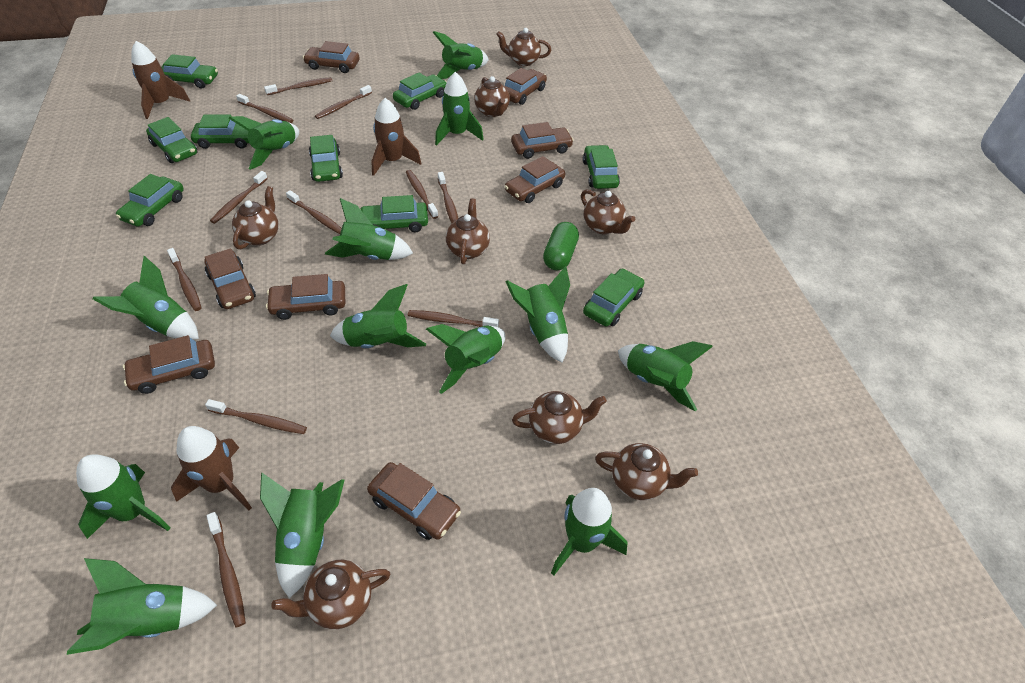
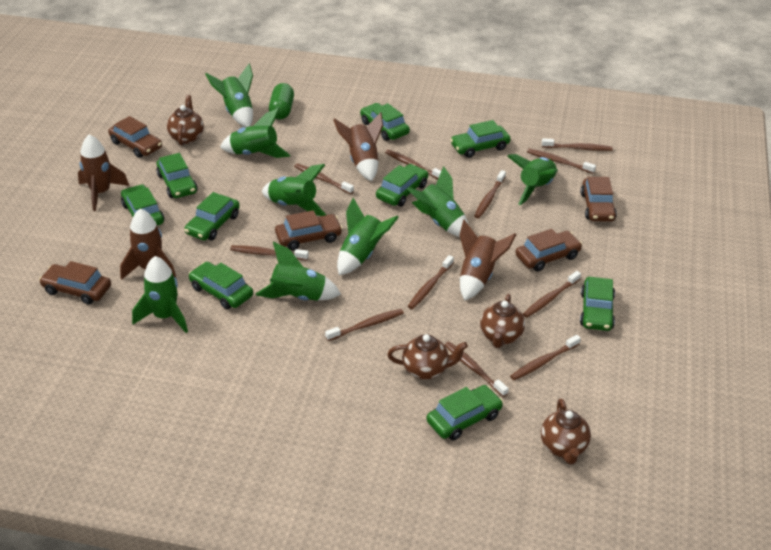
brown car: [123,335,215,394] [204,248,256,309] [266,274,345,320] [303,41,360,73] [367,462,461,540] [504,68,547,105] [505,156,565,203] [511,122,574,159] = 8 -> [39,261,111,305] [108,116,162,158] [275,210,343,250] [516,229,582,271] [581,177,617,222] = 5
brown rocket: [131,41,190,119] [171,426,252,510] [371,98,421,176] = 3 -> [78,134,129,211] [120,208,177,280] [333,112,383,181] [460,220,517,301] = 4
brown teapot: [232,186,279,249] [271,560,390,629] [446,198,490,264] [474,76,510,117] [496,28,551,66] [512,391,607,444] [581,189,635,234] [595,443,698,500] = 8 -> [167,95,204,145] [387,334,468,379] [480,294,525,348] [541,399,591,464] = 4
green rocket: [67,558,217,655] [76,454,170,539] [93,256,199,340] [229,116,299,170] [260,473,345,598] [325,198,413,260] [330,284,426,348] [426,324,505,394] [433,31,489,79] [435,72,484,146] [506,266,570,363] [551,488,628,576] [618,341,713,411] = 13 -> [132,256,188,333] [205,64,253,127] [220,108,291,158] [256,242,341,301] [262,164,326,216] [337,198,399,275] [407,166,469,237] [507,154,558,205] = 8

